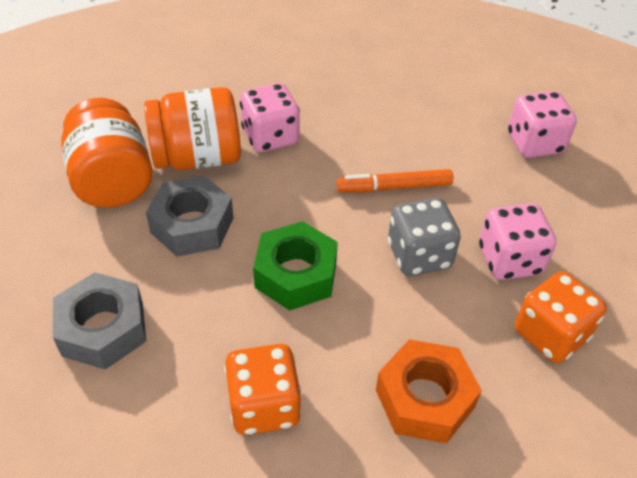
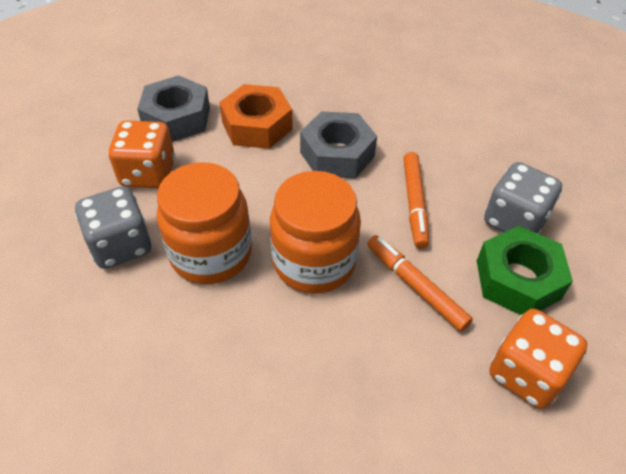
grey dice: [388,198,461,276] = 1 -> [75,186,152,269] [484,162,562,234] = 2
orange marker: [337,169,453,192] = 1 -> [367,235,473,331] [403,152,429,249] = 2
pink dice: [240,83,300,153] [479,203,556,280] [508,91,577,158] = 3 -> none = 0

